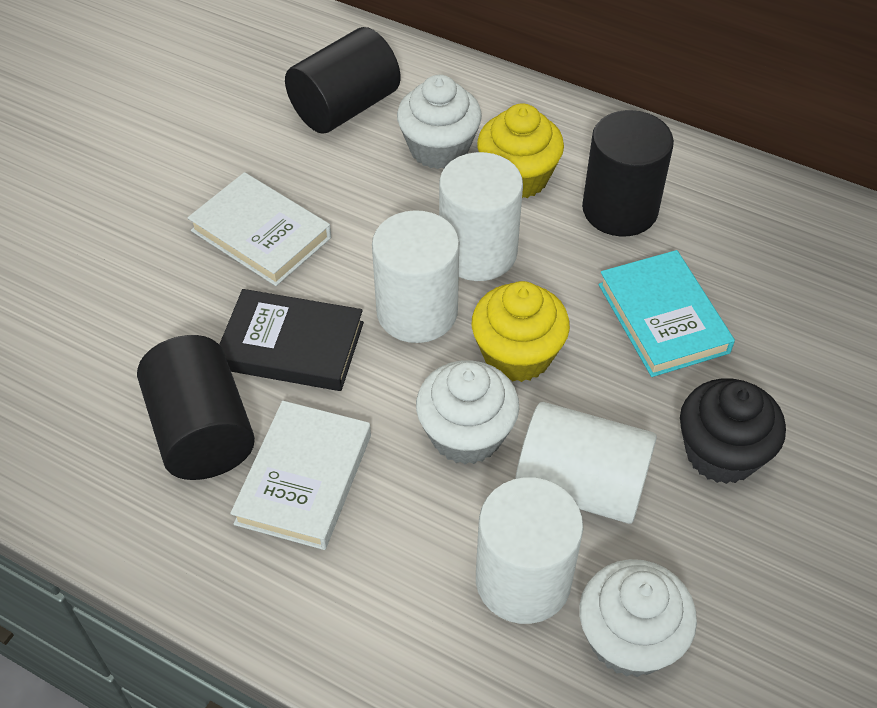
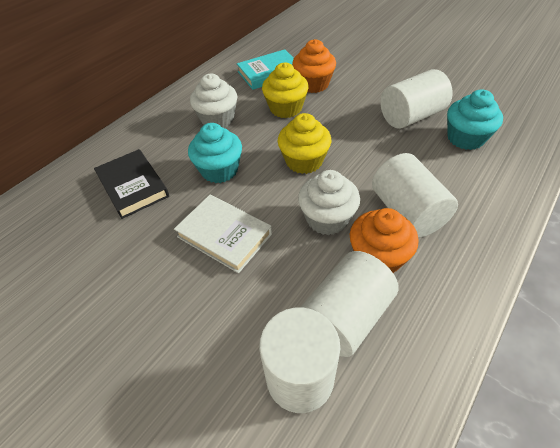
black cupcake: [680,378,786,484] = 1 -> none = 0
black cylinder: [137,335,255,480] [285,27,401,134] [582,110,674,237] = 3 -> none = 0
orange cupcake: none = 0 -> [292,39,336,93] [350,208,419,273] = 2
turquoise cupcake: none = 0 -> [188,123,242,183] [447,89,503,150] = 2
white book: [188,172,331,286] [230,401,371,550] = 2 -> [174,195,272,273] = 1
white cupcake: [397,75,482,169] [416,360,519,464] [579,559,697,677] = 3 -> [190,74,237,128] [298,170,360,235] = 2

